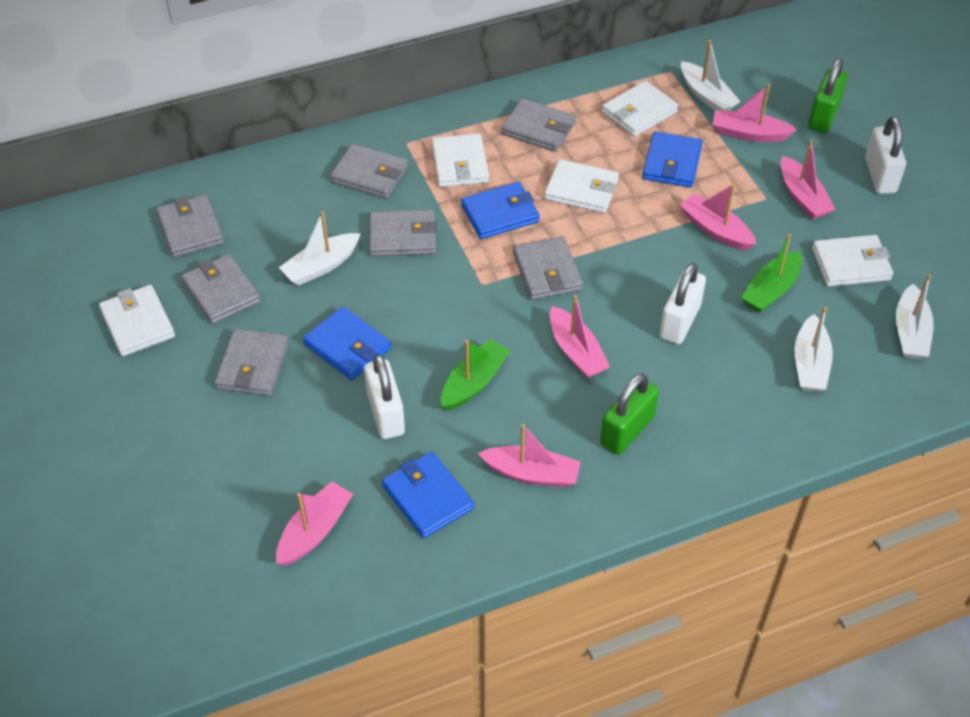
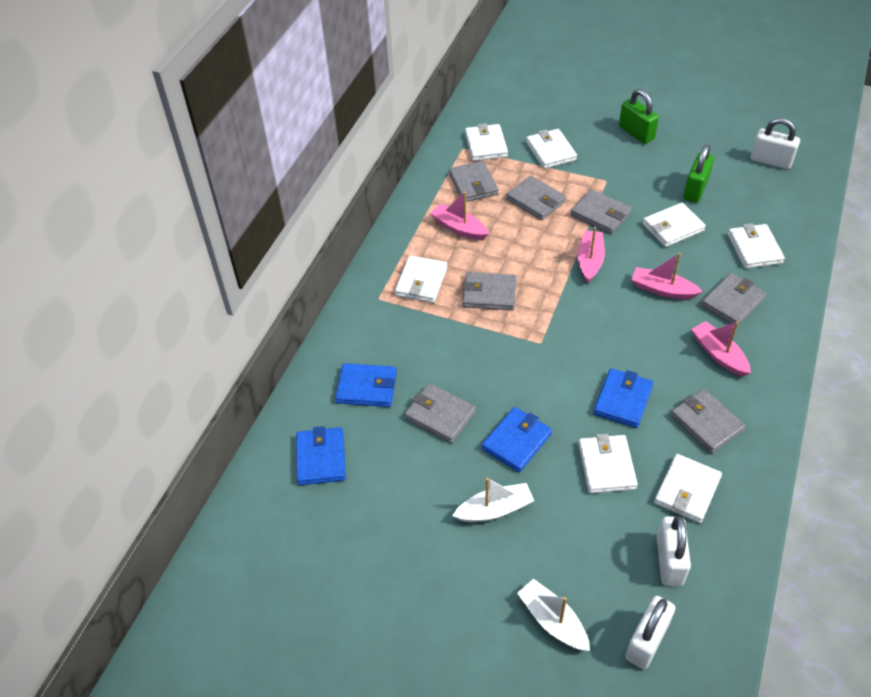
green boat: [441,339,510,411] [741,234,802,313] = 2 -> none = 0
pink boat: [276,481,353,566] [478,424,581,487] [550,295,610,378] [680,184,756,251] [713,84,797,142] [781,140,836,219] = 6 -> [430,192,489,240] [578,227,605,283] [631,253,703,299] [691,321,751,376] = 4
white boat: [279,211,361,285] [681,40,741,111] [795,306,833,392] [896,275,934,359] = 4 -> [452,478,534,522] [517,579,590,651] = 2
white wallet: [99,285,175,356] [432,133,489,187] [545,159,619,213] [602,81,678,137] [812,235,893,287] = 5 -> [395,255,447,303] [465,123,508,161] [526,129,577,169] [578,434,638,493] [643,203,706,247] [654,454,722,523] [728,223,785,269] = 7

